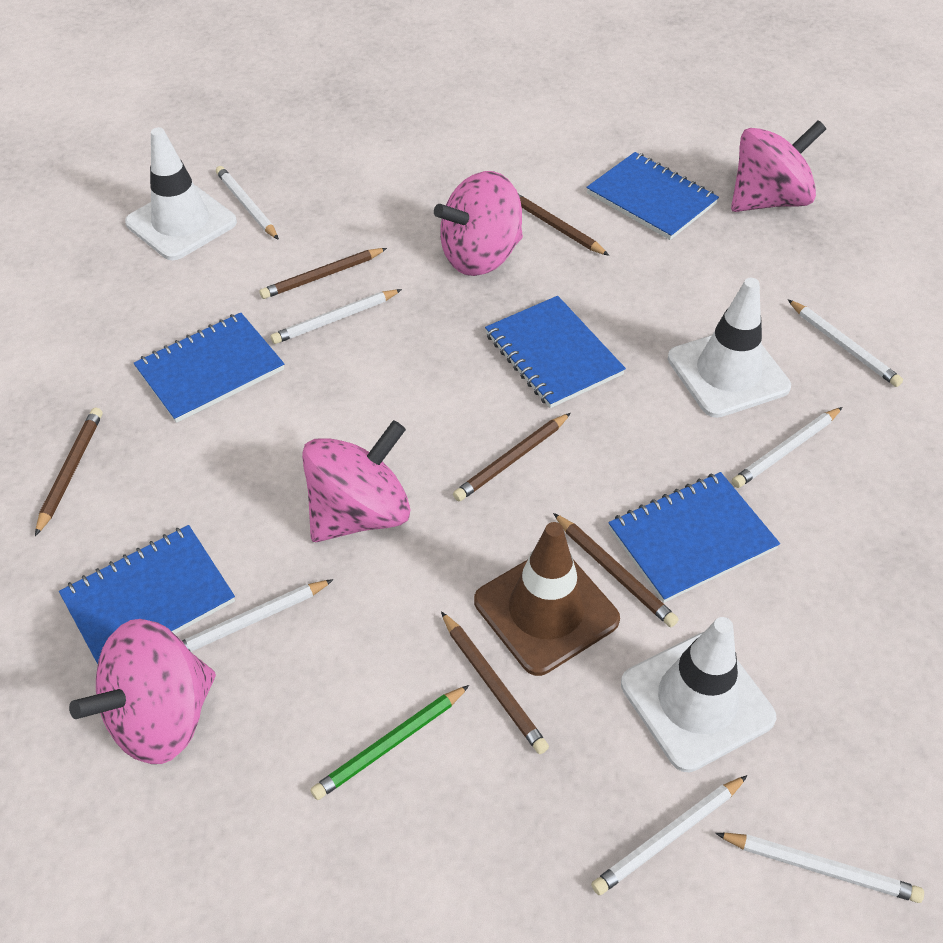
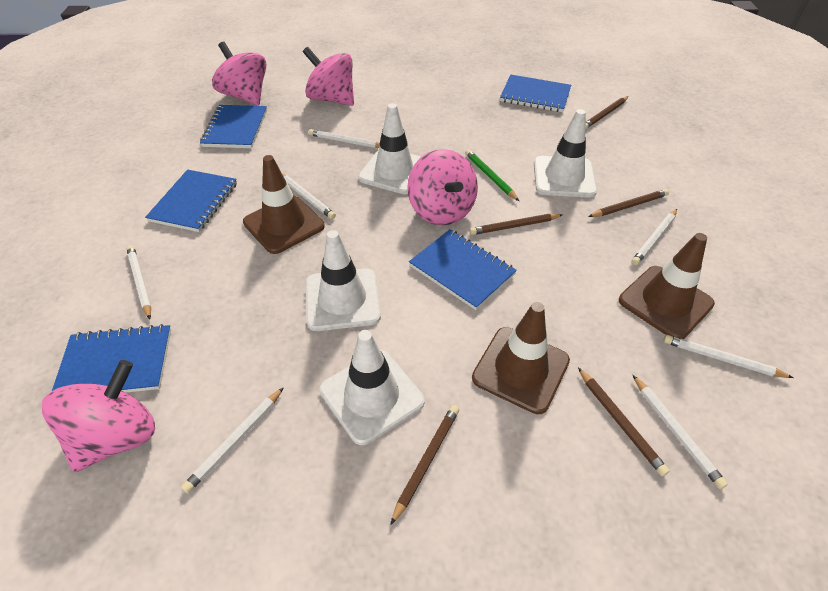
brown pencil: [35,408,102,536] [259,248,387,299] [441,611,549,754] [453,413,571,501] [518,194,609,256] [553,513,679,627] = 6 -> [391,405,459,525] [469,214,562,235] [578,368,670,476] [585,96,629,129] [588,189,669,217] = 5
brown traffic cone: [474,522,620,676] = 1 -> [243,155,325,254] [472,302,570,414] [619,233,715,339] = 3
white traffic cone: [125,127,237,260] [621,617,776,773] [668,278,791,418] = 3 -> [306,230,381,331] [320,330,425,445] [358,103,421,194] [534,109,597,198] = 4

